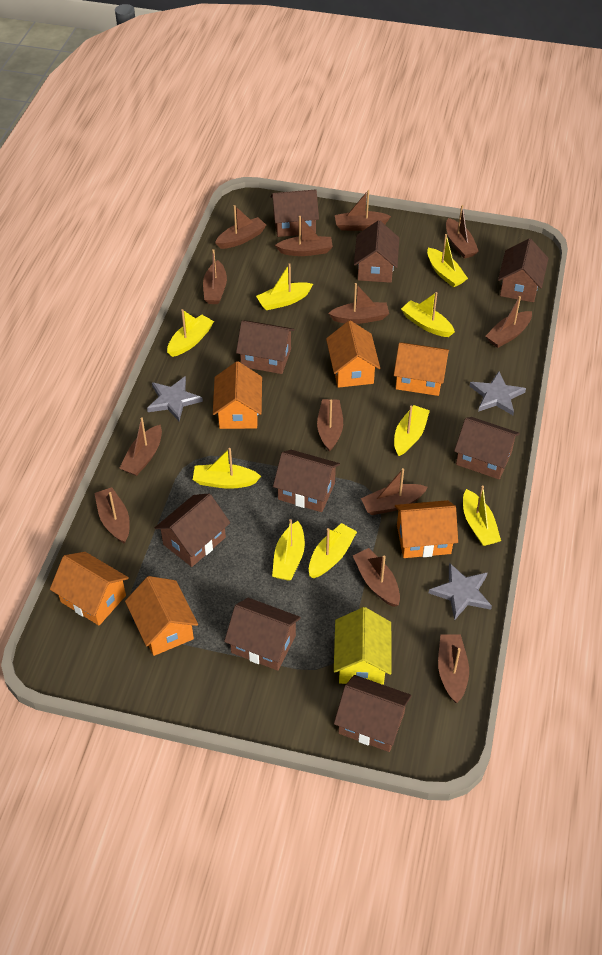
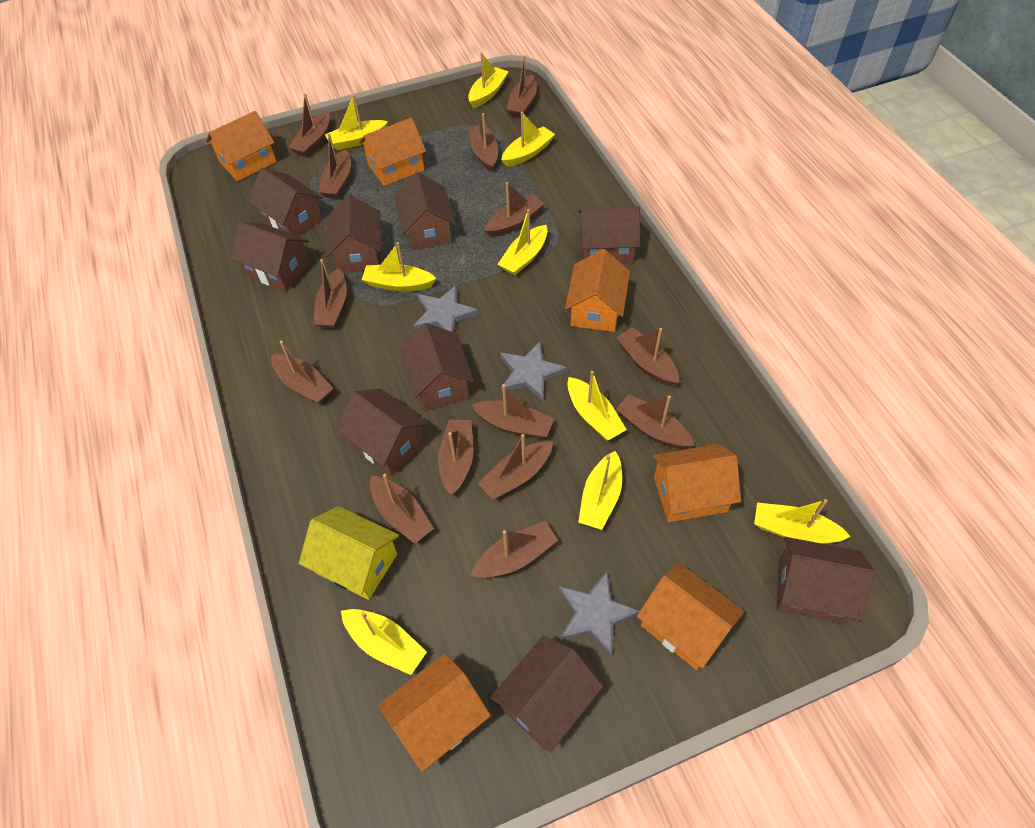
brown boat: [95,487,130,544] [119,417,162,476] [203,249,227,304] [215,205,266,249] [275,216,333,256] [317,399,343,452] [328,283,389,324] [335,190,391,231] [352,548,400,607] [361,468,428,515] [438,635,469,703] [446,205,479,259] [486,296,532,348] = 13 -> [271,341,333,404] [289,93,330,157] [313,259,347,328] [319,133,351,199] [370,474,434,544] [438,419,473,495] [469,113,498,172] [470,521,558,578] [472,384,554,439] [478,434,553,500] [484,182,545,237] [506,55,537,118] [616,327,679,386] [616,394,695,449] = 14

